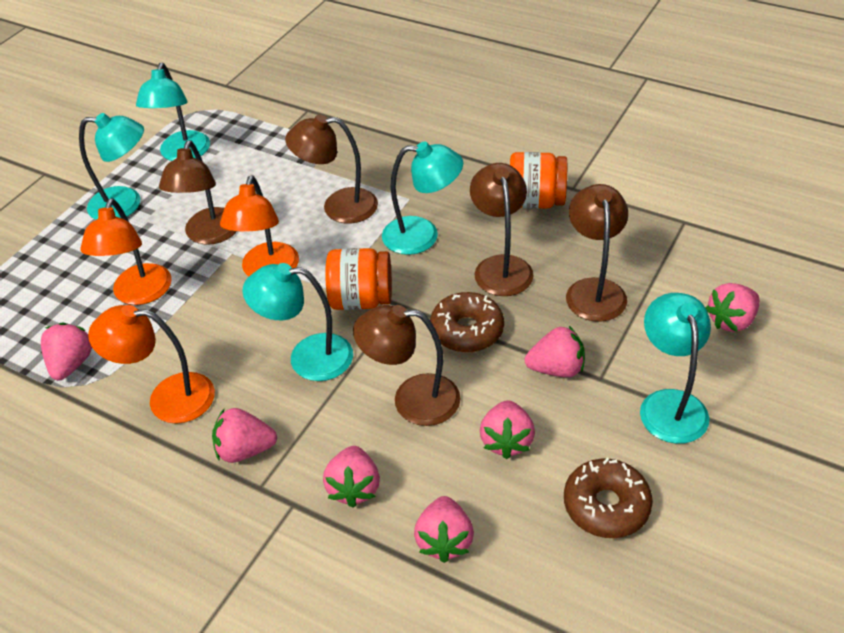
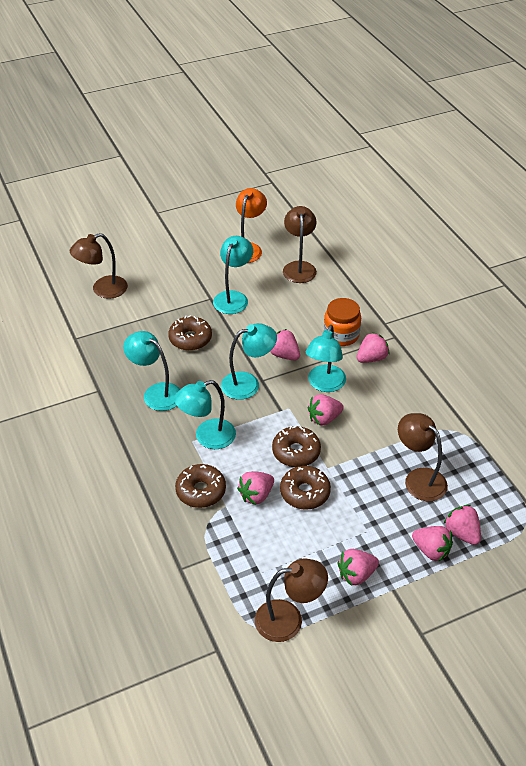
brown donut: [430,292,504,353] [564,458,653,538] = 2 -> [168,315,212,351] [175,464,226,508] [272,426,321,467] [280,466,331,510] = 4
brown lamp: [159,140,237,245] [285,114,378,224] [353,305,460,426] [470,163,534,296] [566,184,628,322] = 5 -> [69,233,128,299] [255,558,328,642] [283,206,317,283] [398,413,448,501] = 4
orange jar: [325,248,392,310] [510,152,567,209] = 2 -> [324,298,361,346] = 1
orange lamp: [80,198,172,305] [88,305,215,424] [220,175,299,276] = 3 -> [236,188,267,263] = 1

